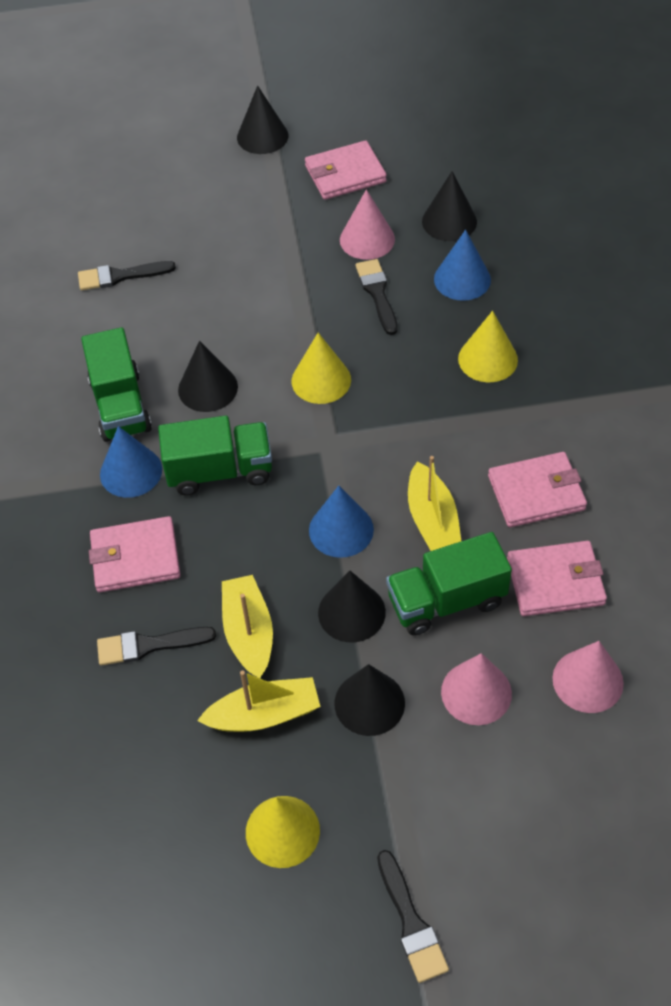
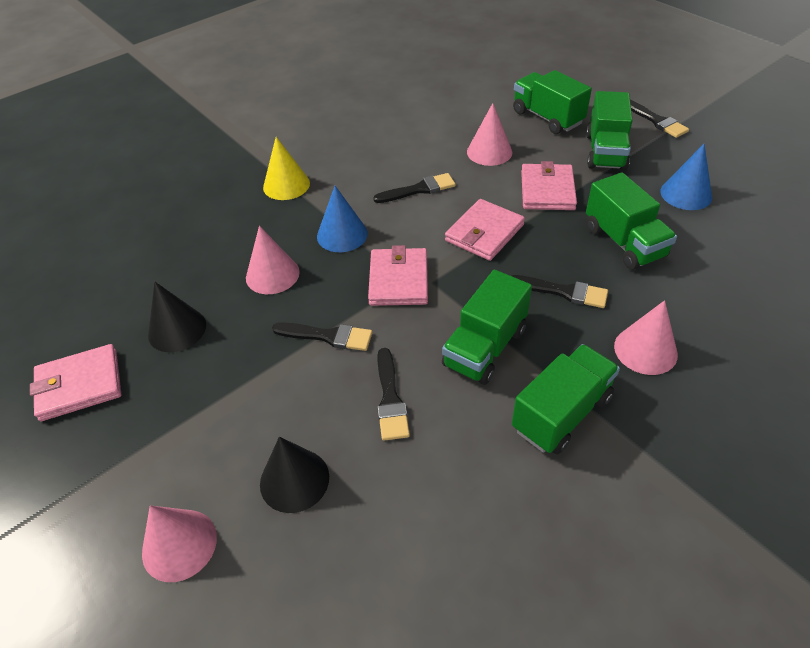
black brush: [78,261,176,290] [97,627,216,666] [356,259,398,335] [377,850,449,983] = 4 -> [272,322,372,351] [373,173,456,203] [377,348,410,441] [512,275,608,308] [630,100,689,138] = 5
black cone: [178,341,238,412] [237,86,288,154] [318,571,386,642] [335,664,405,736] [422,171,477,241] = 5 -> [148,282,206,352] [260,437,329,513] = 2
blue cone: [100,426,162,498] [309,486,374,558] [434,230,491,301] = 3 -> [317,186,368,252] [660,144,712,210] = 2
green truck: [81,327,152,442] [158,416,272,496] [386,532,512,635] = 3 -> [442,270,532,385] [512,344,620,454] [513,70,592,134] [586,91,633,170] [586,172,677,270] = 5
pink cone: [340,189,395,260] [441,653,512,725] [552,641,624,713] = 3 -> [142,505,217,582] [246,226,300,294] [467,103,512,166] [614,300,678,375] = 4
yellow boat: [197,670,321,732] [222,575,273,678] [408,456,461,551] = 3 -> none = 0
yellow cone: [246,796,320,868] [292,333,351,404] [458,311,518,382] = 3 -> [263,137,310,200] = 1

